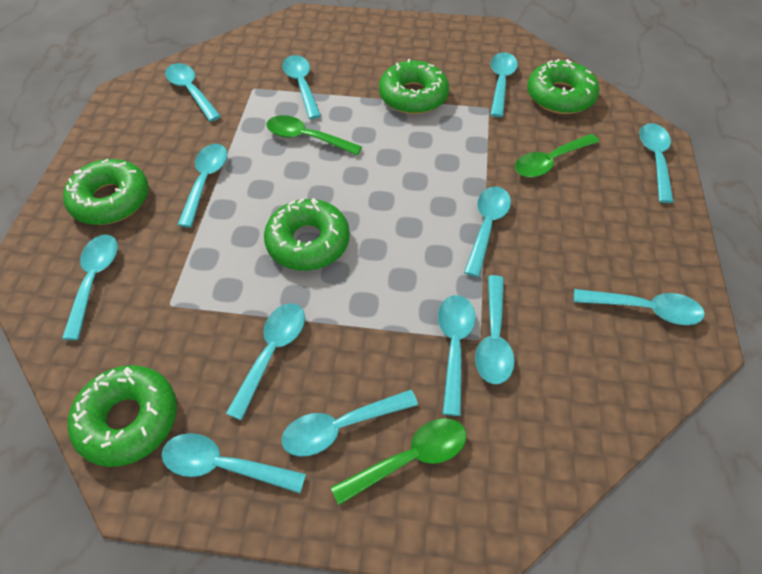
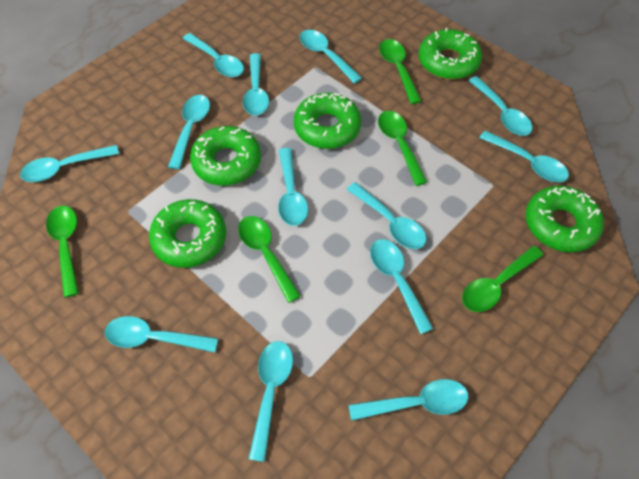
green spoon: [266,115,362,155] [331,418,466,505] [515,134,599,178] = 3 -> [46,206,79,297] [238,216,301,303] [378,111,427,186] [379,39,421,104] [462,246,543,312] = 5

